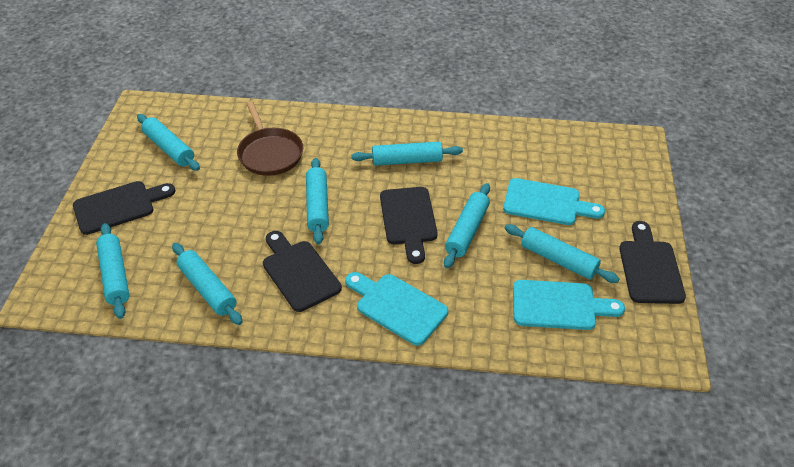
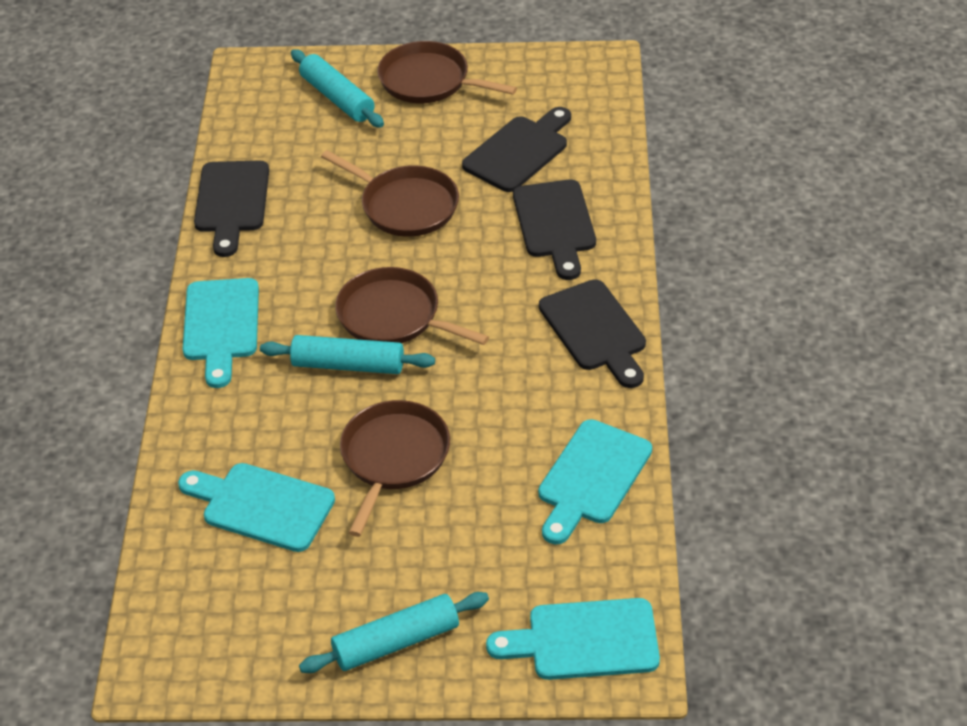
brown pan: [237,101,303,176] = 1 -> [321,150,459,237] [335,267,489,345] [340,400,450,537] [377,41,517,103] = 4
turquoise cutting board: [345,272,448,346] [503,178,605,225] [513,280,625,330] = 3 -> [178,463,335,552] [183,278,259,388] [486,598,660,680] [538,419,652,544] = 4
turquoise rolling pin: [96,223,130,319] [137,114,200,171] [172,243,242,325] [306,158,329,244] [351,142,463,166] [444,183,490,268] [505,224,620,283] = 7 -> [260,335,435,374] [291,49,384,128] [299,592,489,673] = 3

